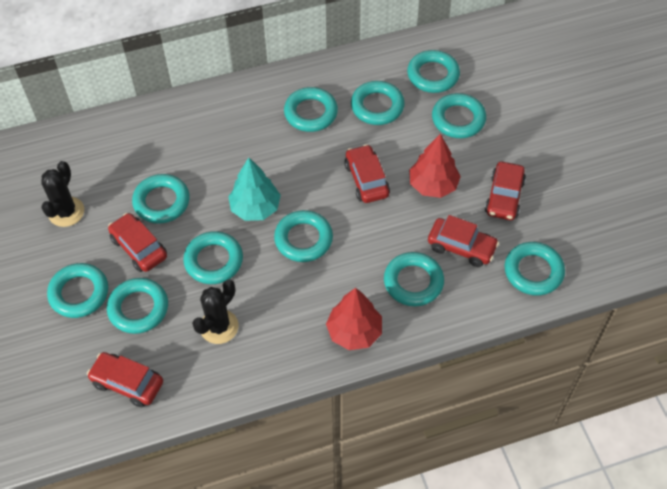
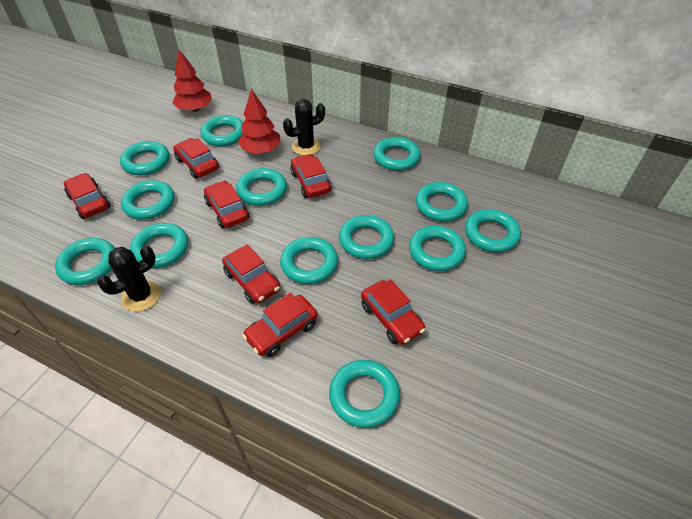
red car: [87,352,163,407] [108,213,167,272] [344,144,390,203] [428,215,499,267] [485,162,526,220] = 5 -> [64,173,111,219] [173,138,219,179] [204,181,249,229] [222,244,280,304] [242,293,318,357] [290,154,331,198] [361,279,426,345] = 7
turquoise ring: [47,263,108,318] [107,278,168,334] [132,174,190,224] [183,231,243,284] [274,210,333,262] [284,87,338,132] [351,81,405,125] [384,252,444,306] [407,50,460,93] [432,93,486,138] [505,242,565,296] = 11 -> [55,238,115,285] [120,141,169,175] [121,180,175,220] [130,223,188,268] [201,115,243,146] [236,168,287,206] [280,237,338,284] [329,360,400,428] [339,215,394,259] [373,137,421,171] [409,226,466,271] [416,182,468,221] [465,209,521,252] = 13
turquoise tree: [228,157,281,221] = 1 -> none = 0

